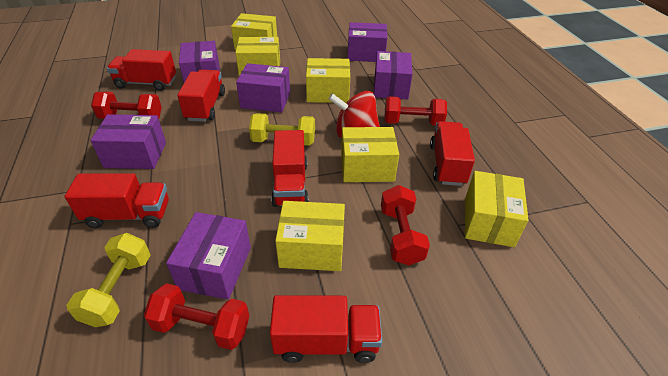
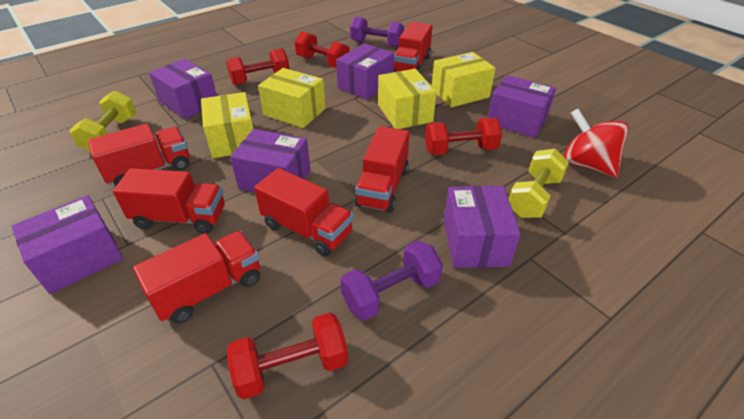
purple dumbbell: none = 0 -> [340,240,443,321] [350,16,404,48] = 2
yellow box: [231,13,277,51] [235,37,280,76] [275,201,345,271] [306,58,350,103] [341,127,399,182] [465,171,529,247] = 6 -> [201,92,253,158] [258,68,326,128] [378,69,436,129] [432,52,496,107] = 4

